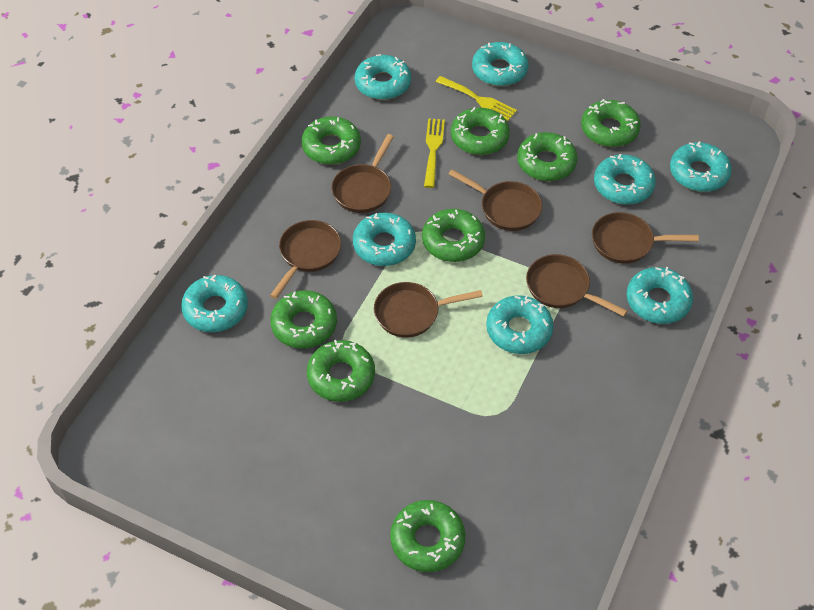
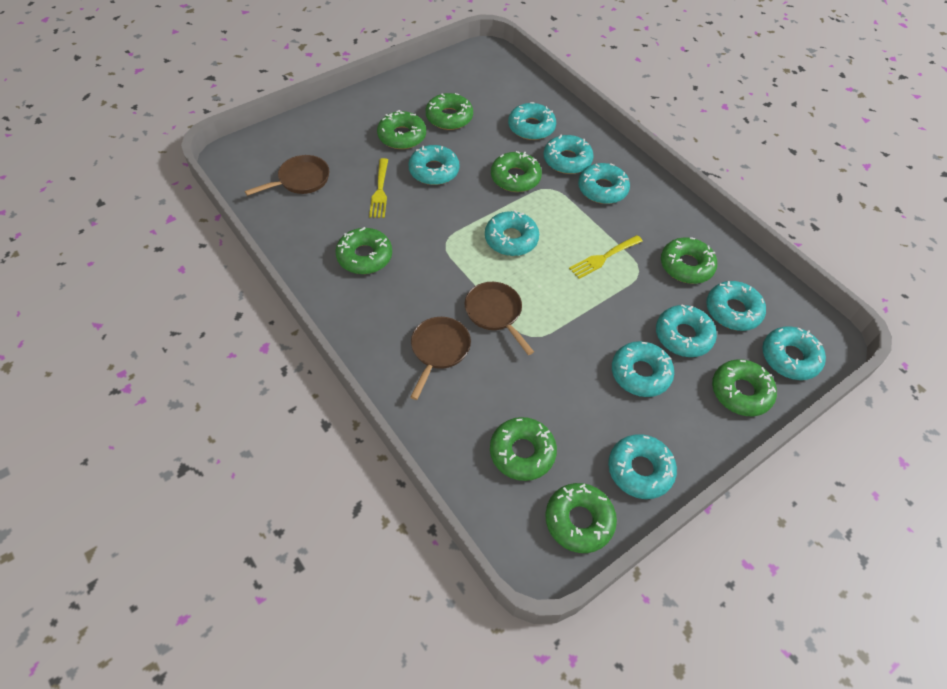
brown pan: [270,220,341,299] [332,134,394,213] [374,282,483,338] [448,169,542,231] [526,254,628,316] [592,212,699,264] = 6 -> [245,155,329,196] [410,317,471,400] [465,282,534,355] = 3
turquoise donut: [181,275,248,332] [353,213,416,266] [355,54,411,100] [472,42,528,86] [486,295,553,354] [594,154,656,205] [626,267,693,324] [670,141,732,192] = 8 -> [409,145,460,185] [485,210,539,256] [508,102,556,140] [543,135,594,174] [578,163,630,204] [608,434,677,499] [612,341,674,397] [656,304,717,357] [706,281,766,331] [762,326,826,380] = 10

